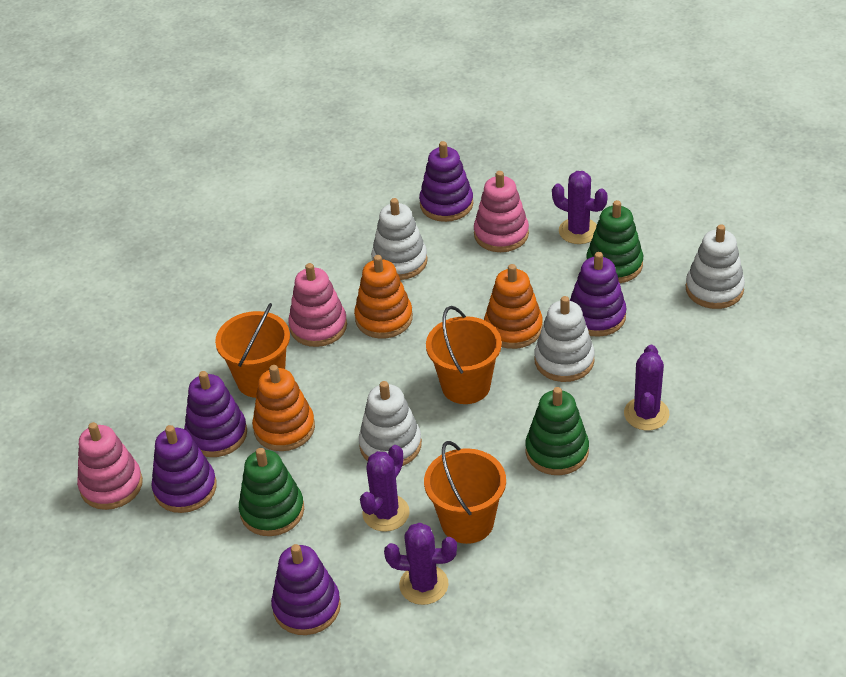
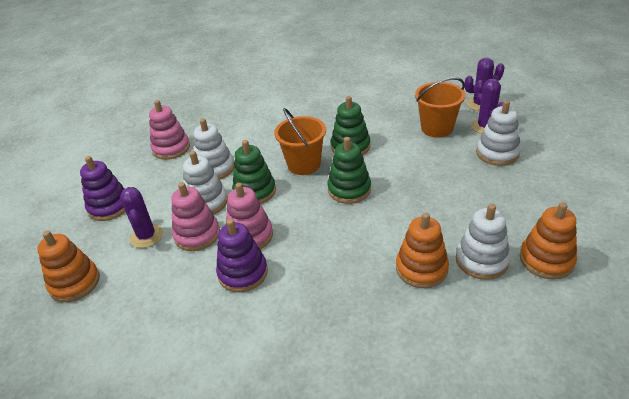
orange bucket: [215,303,290,398] [424,441,506,544] [426,306,502,404] = 3 -> [274,108,326,175] [415,77,465,138] = 2
purple cactus: [360,445,410,532] [384,523,457,605] [552,171,608,244] [624,345,669,430] = 4 -> [120,187,163,248] [465,58,505,111] [471,79,503,134] = 3
purple stacking toy: [151,425,217,513] [184,371,247,457] [271,544,341,635] [419,141,473,222] [570,252,627,337] = 5 -> [80,156,125,221] [216,219,268,292] = 2

